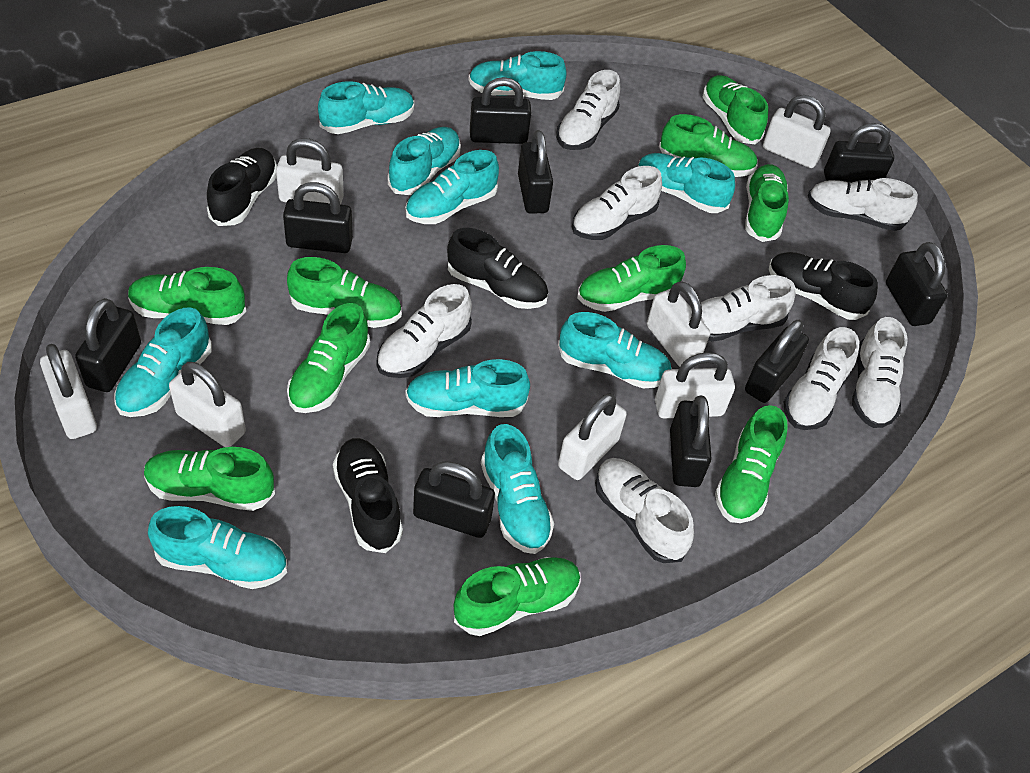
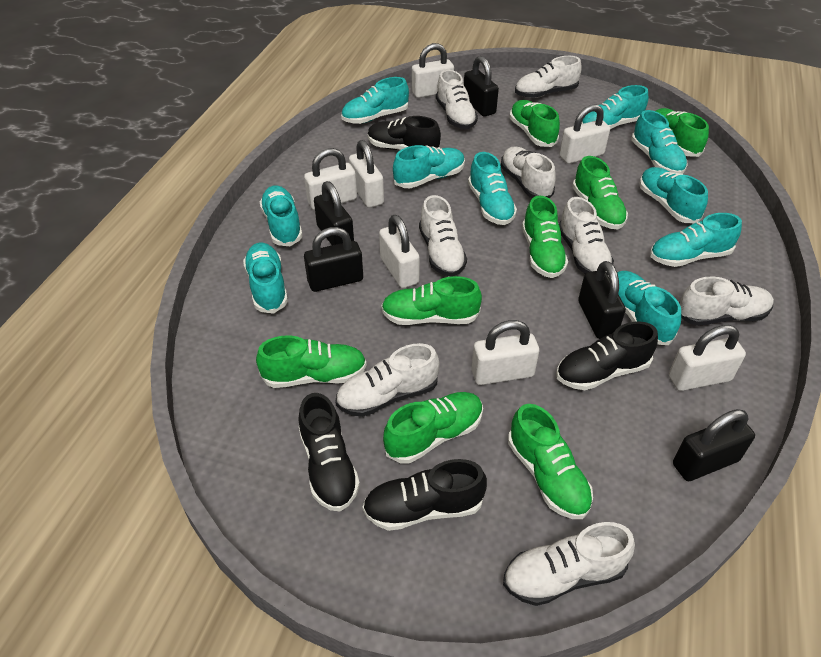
black padlock: [75,298,141,392] [283,182,353,253] [413,461,495,538] [470,77,531,144] [518,130,553,214] [670,396,712,487] [745,320,809,403] [824,123,894,183] [886,242,948,326] = 9 -> [304,227,363,292] [314,181,354,245] [464,56,499,117] [578,261,626,339] [673,409,755,481] = 5
green shoe: [128,267,246,325] [144,447,275,511] [287,257,402,328] [287,303,370,413] [454,557,581,636] [577,245,686,312] [659,114,758,177] [703,75,768,144] [715,405,788,523] [745,164,789,242] = 10 -> [256,335,367,388] [381,276,482,325] [383,392,483,464] [508,404,593,519] [509,100,560,147] [522,196,568,278] [572,156,628,230] [656,108,709,157] = 8

